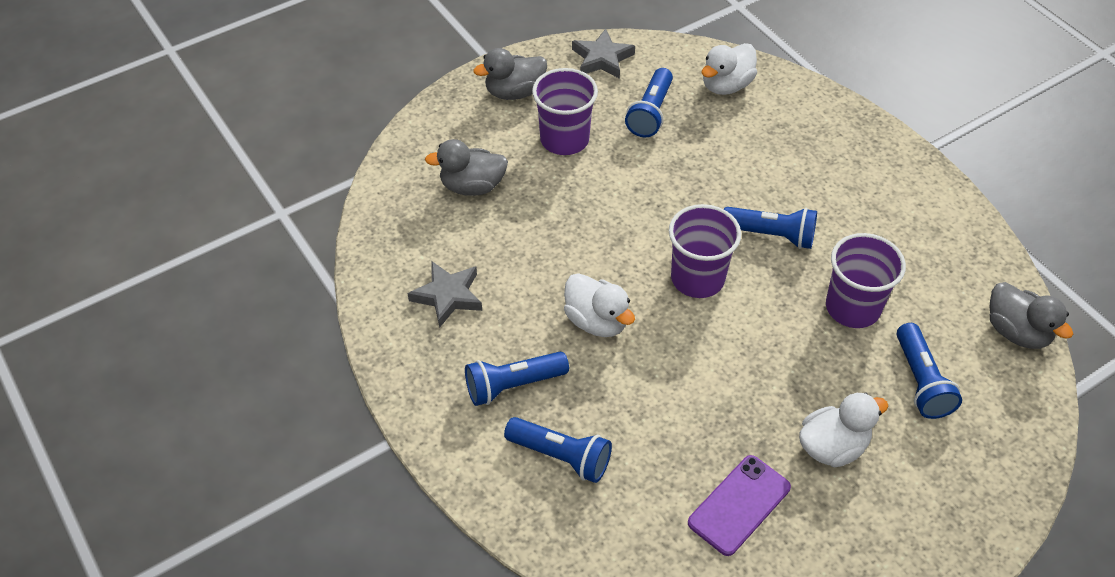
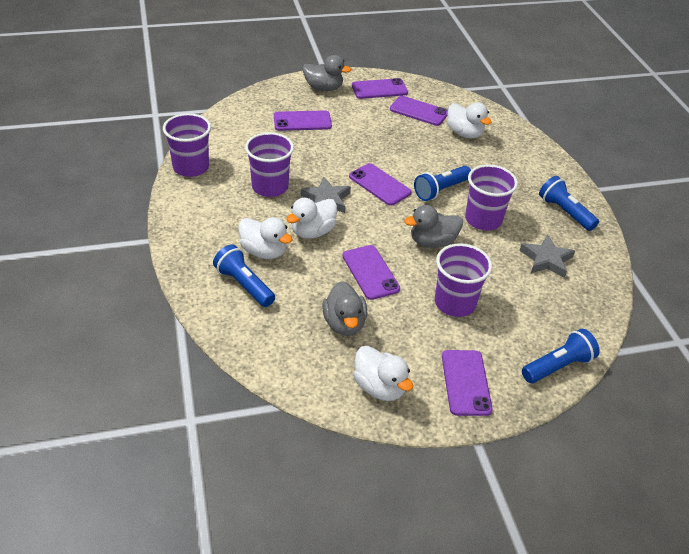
blue flashlight: [465,352,569,406] [504,417,612,483] [625,68,673,137] [724,207,817,249] [896,323,962,419] = 5 -> [213,245,275,307] [414,166,471,201] [522,329,600,383] [539,176,599,231] = 4
purple cup: [532,68,598,155] [669,204,741,298] [826,233,906,328] = 3 -> [163,113,211,177] [245,132,294,197] [435,243,492,317] [465,164,518,230] = 4
purple phone: [688,455,791,556] = 1 -> [274,110,332,131] [343,245,400,300] [349,163,411,206] [352,78,408,99] [390,96,448,126] [442,350,493,416] = 6
white duck: [564,273,635,337] [701,43,757,95] [799,392,888,467] = 3 -> [239,217,293,259] [286,198,337,239] [353,346,413,401] [447,102,492,138] = 4

